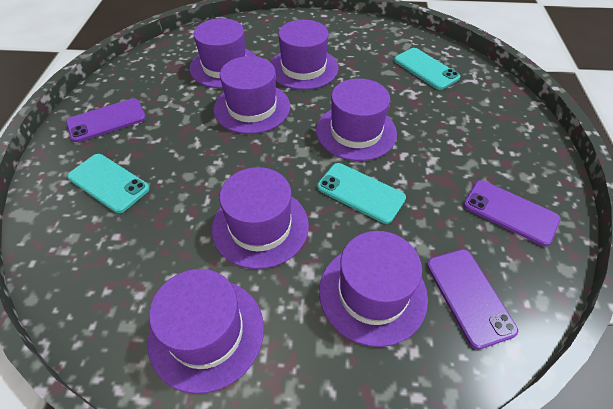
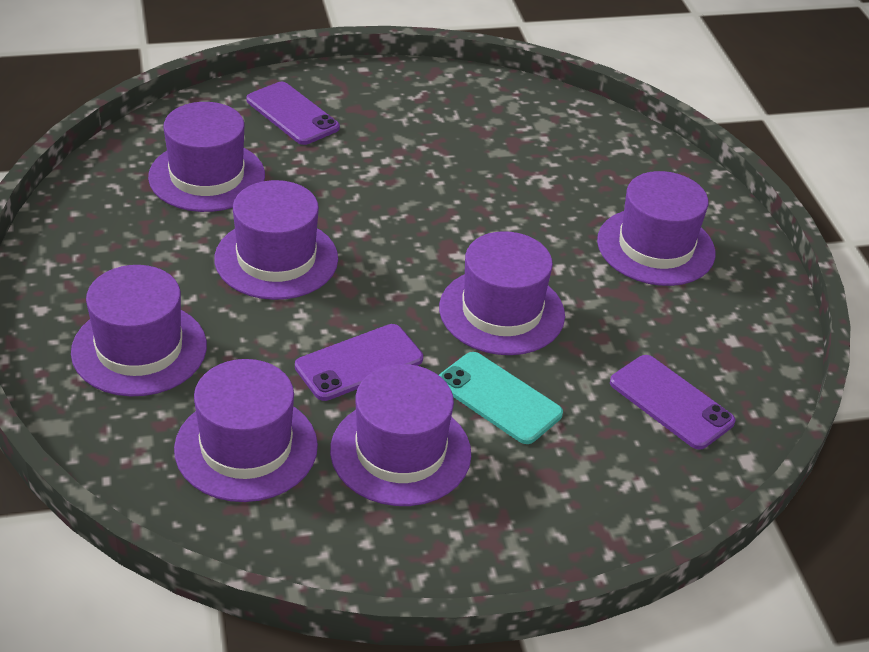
turquoise phone: [67,154,150,213] [317,163,406,224] [394,48,460,90] = 3 -> [439,352,563,444] = 1

